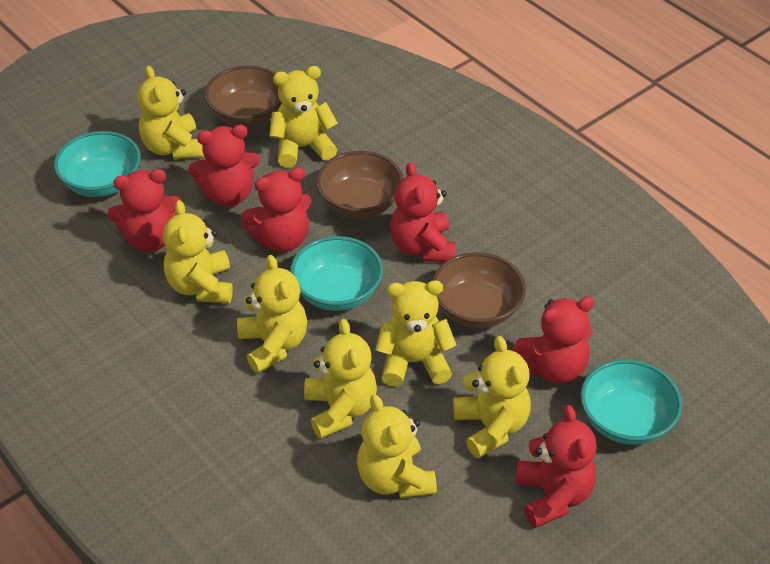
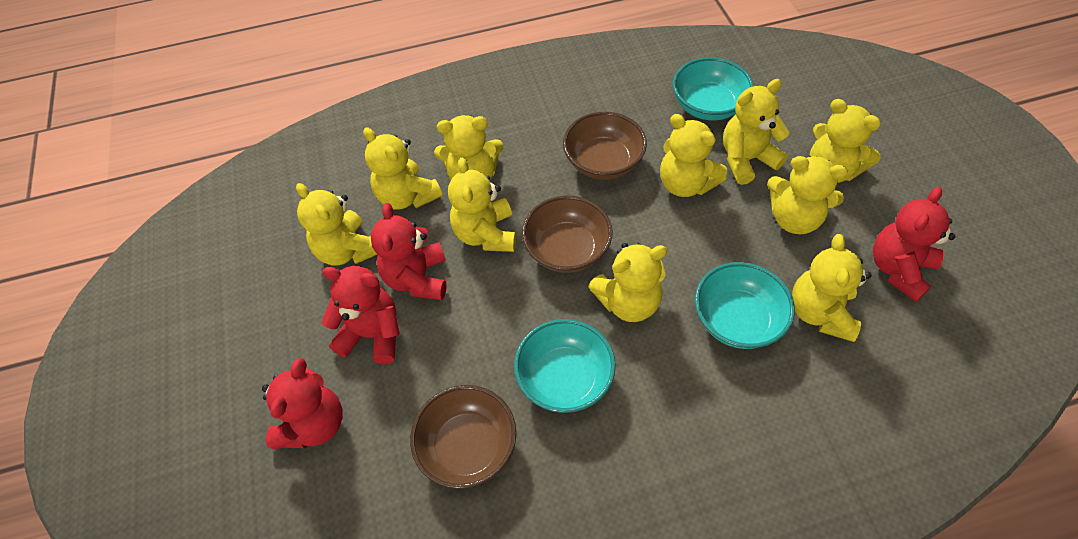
red teddy bear: [107,169,181,252] [188,125,260,207] [241,167,312,252] [390,162,456,262] [512,297,595,383] [516,405,597,528] = 6 -> [262,358,343,450] [322,266,400,364] [371,203,446,300] [873,187,955,302] = 4
yellow teddy bear: [137,66,203,159] [163,200,233,303] [237,255,307,373] [269,66,338,168] [304,319,377,439] [357,394,437,498] [375,280,456,387] [453,336,531,459] = 8 -> [296,183,377,266] [363,128,442,210] [434,115,504,181] [448,157,516,252] [588,243,667,322] [660,114,727,197] [723,79,790,185] [767,156,848,234] [792,234,871,342] [809,99,881,183] = 10

